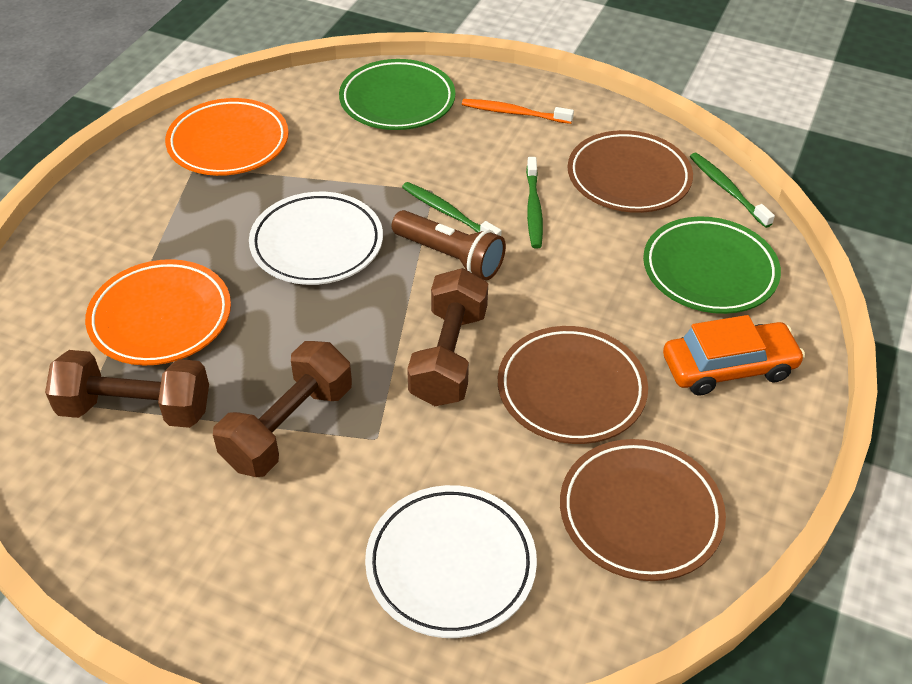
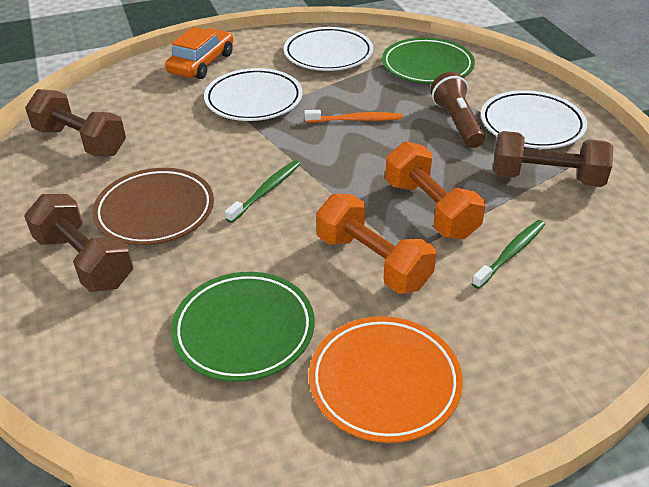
brown plate: [498,326,648,444] [560,439,726,581] [568,130,693,213] = 3 -> [92,168,214,245] = 1
green toothbrush: [402,182,501,236] [526,157,543,249] [690,153,775,228] = 3 -> [225,160,300,223] [471,220,545,289] = 2
orange dumbbell: none = 0 -> [316,194,436,294] [385,141,486,239] = 2
orange plate: [85,259,231,365] [165,98,289,176] = 2 -> [309,316,463,443] = 1
white plate: [249,192,383,285] [365,485,537,638] = 2 -> [204,68,303,121] [284,27,373,71] [481,90,587,149] = 3

